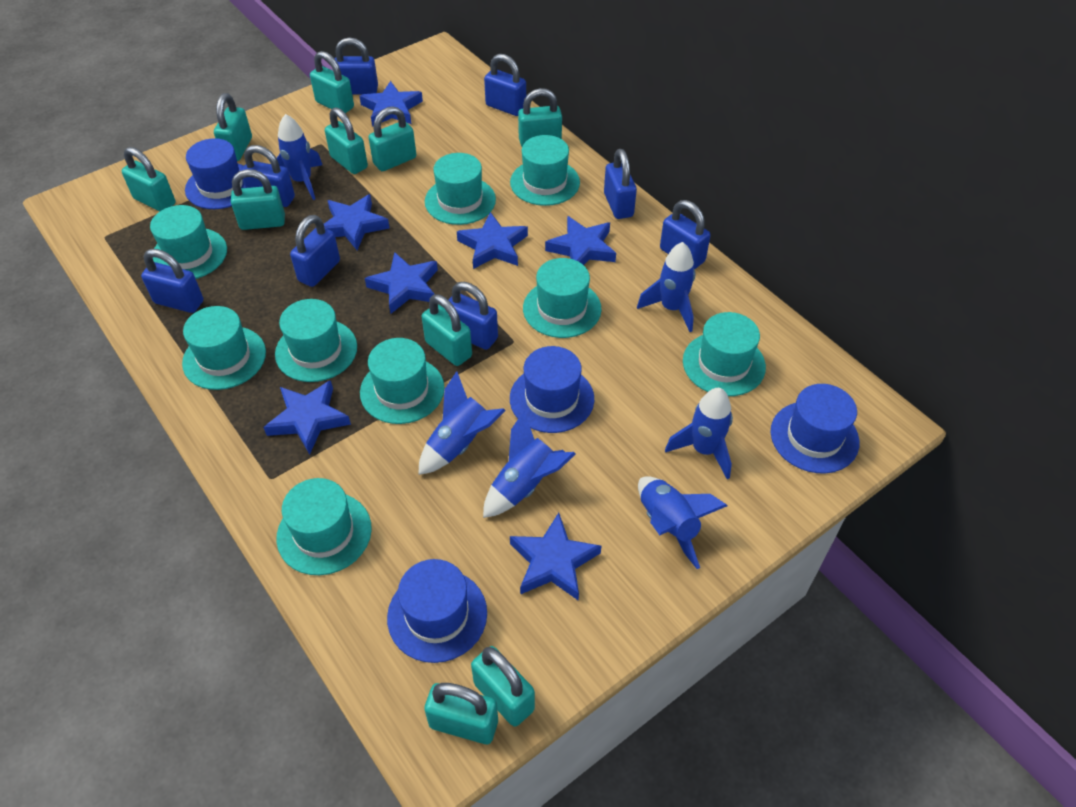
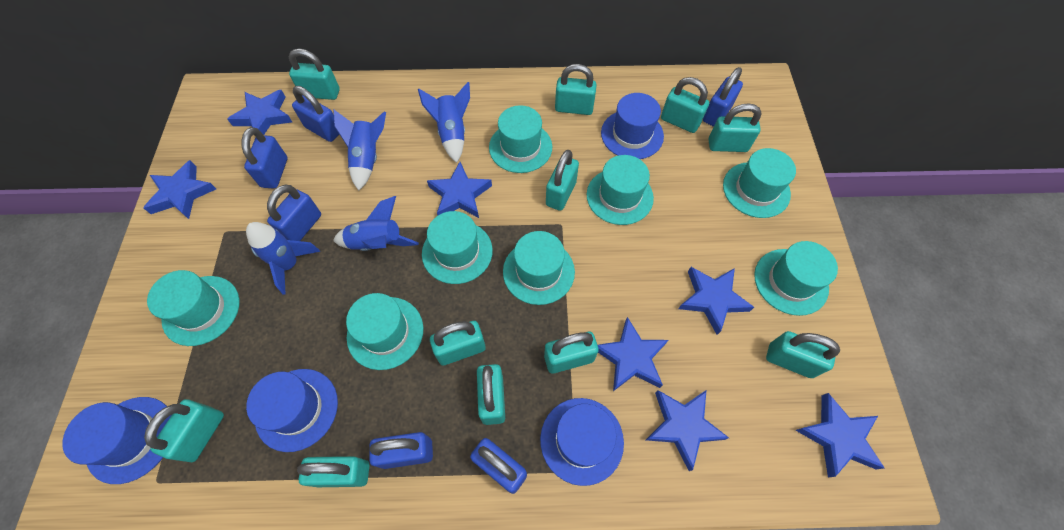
blue padlock: [141,249,203,313] [241,145,295,207] [290,215,340,287] [335,37,378,95] [449,282,498,350] [484,54,526,116] [604,149,637,219] [660,200,711,269] = 8 -> [242,127,288,189] [267,185,321,241] [292,86,340,142] [369,432,433,469] [470,438,527,494] [703,67,743,127] = 6
blue rocket: [277,114,322,200] [418,371,506,475] [483,411,576,518] [637,242,695,332] [638,476,728,569] [665,388,733,479] = 6 -> [246,222,320,294] [333,110,386,191] [333,196,419,251] [418,82,470,163] = 4
turquoise hat: [150,205,227,279] [182,306,266,390] [275,299,357,382] [276,478,372,575] [360,338,444,424] [425,153,496,225] [510,135,580,206] [523,258,602,338] [683,312,766,396] = 9 -> [147,270,239,346] [346,293,423,370] [422,211,493,284] [489,105,552,173] [503,231,575,305] [587,155,654,225] [723,148,796,218] [754,241,838,316] = 8
turquoise padlock: [122,147,176,211] [214,93,252,161] [231,169,285,230] [310,51,354,113] [325,108,368,174] [369,106,416,171] [422,294,472,366] [424,683,498,744] [471,646,535,727] [518,88,562,146] = 10 -> [144,399,224,462] [289,49,340,100] [297,456,370,487] [430,321,486,366] [477,364,505,425] [544,332,599,374] [546,150,579,211] [555,64,597,115] [661,77,709,133] [709,103,762,152] [766,331,840,378] = 11

